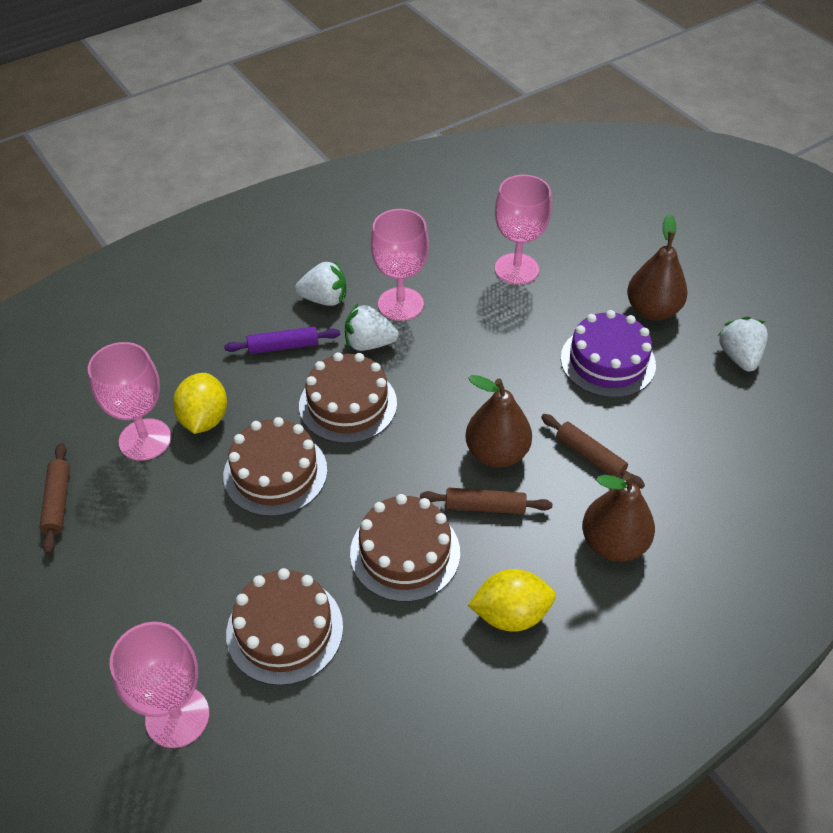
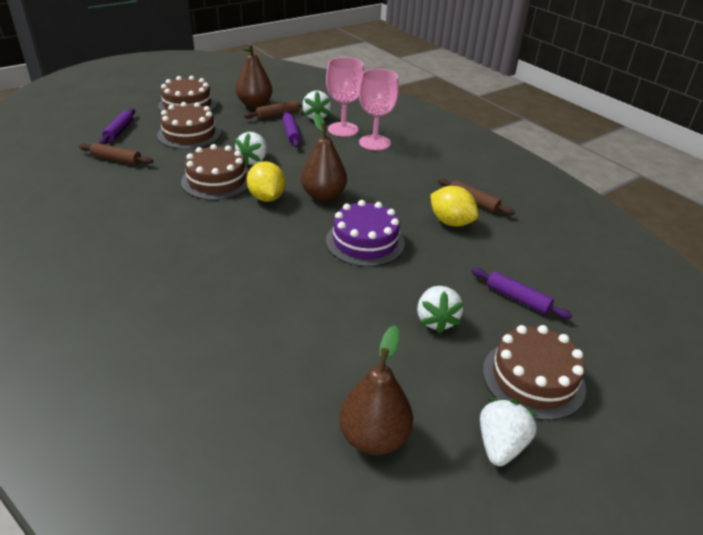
pink goblet: [88,342,171,461] [110,622,209,748] [371,209,429,321] [495,175,552,285] = 4 -> [326,57,364,137] [359,69,399,151] = 2
purple rolling pin: [224,327,340,354] = 1 -> [99,108,135,144] [282,111,301,147] [471,268,572,319] = 3
white strawberry: [295,261,346,306] [345,304,399,351] [718,316,768,372] = 3 -> [235,132,267,166] [302,90,331,120] [417,286,464,334] [480,398,538,466] = 4

